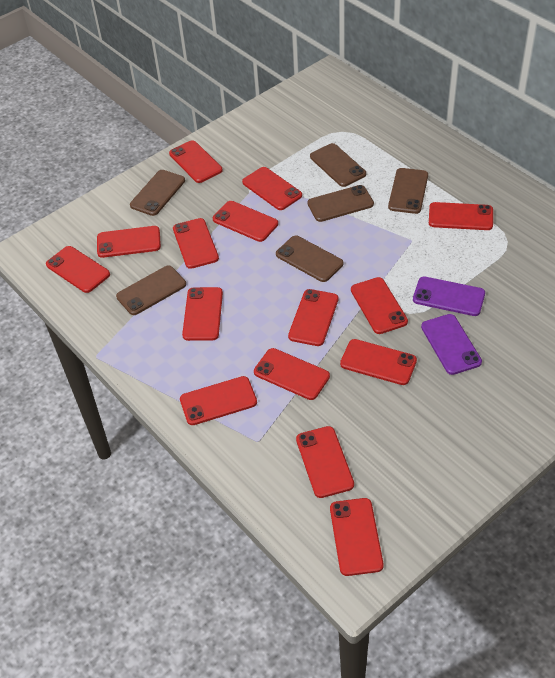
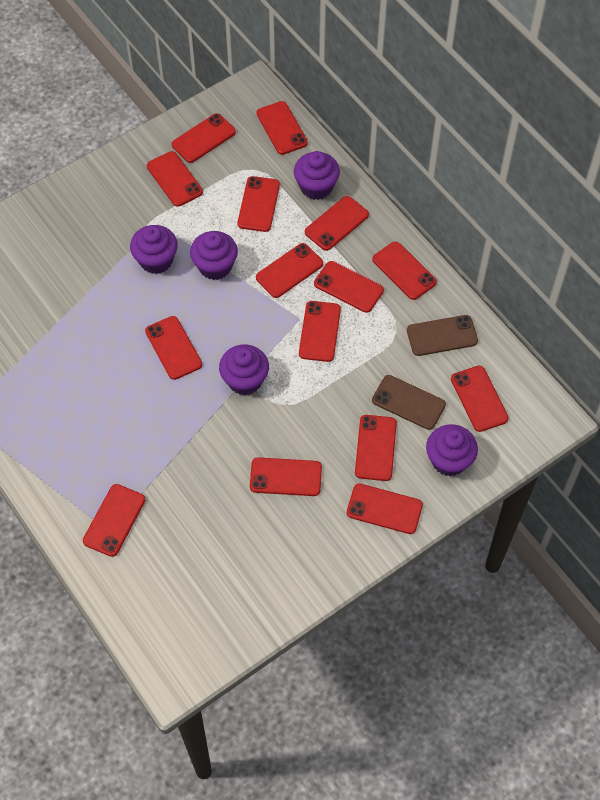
brown phone: [116,265,186,315] [130,170,185,216] [276,236,343,282] [307,185,374,222] [310,143,366,187] [388,168,428,214] = 6 -> [372,375,446,430] [407,315,478,356] = 2
purple cupcake: none = 0 -> [130,225,178,274] [190,231,238,280] [219,344,269,395] [294,151,340,200] [426,424,478,476] = 5
purple phone: [413,276,485,316] [421,314,482,375] = 2 -> none = 0

